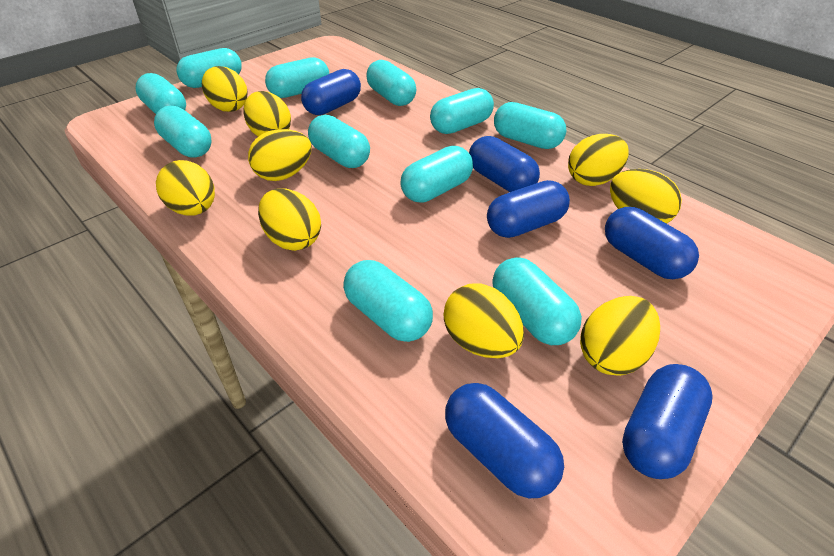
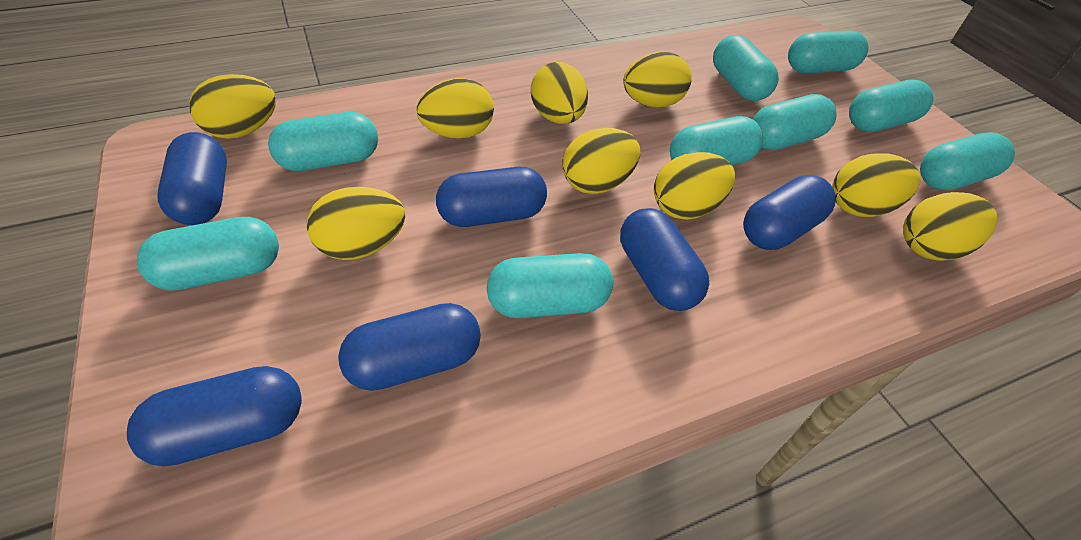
turquoise capsule: [135,73,186,114] [154,106,211,158] [176,48,242,88] [265,57,329,98] [308,115,370,168] [343,260,433,342] [366,60,416,106] [400,146,473,203] [430,88,494,134] [492,257,582,345] [494,102,566,149] = 11 -> [137,217,279,291] [268,112,378,171] [487,253,613,318] [670,116,763,165] [713,35,779,101] [753,94,837,150] [788,31,869,73] [849,80,934,132] [920,132,1015,190] = 9

